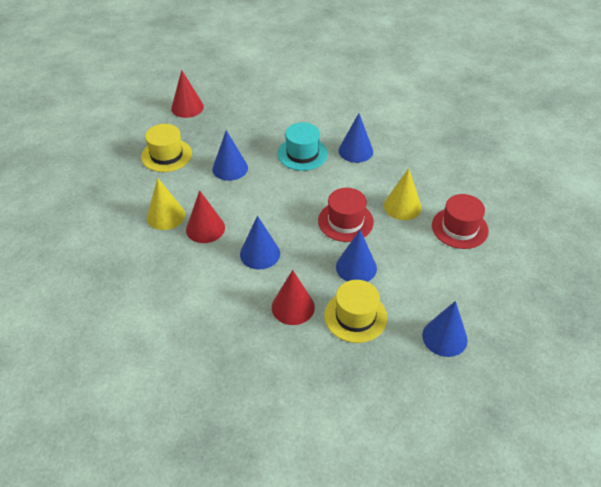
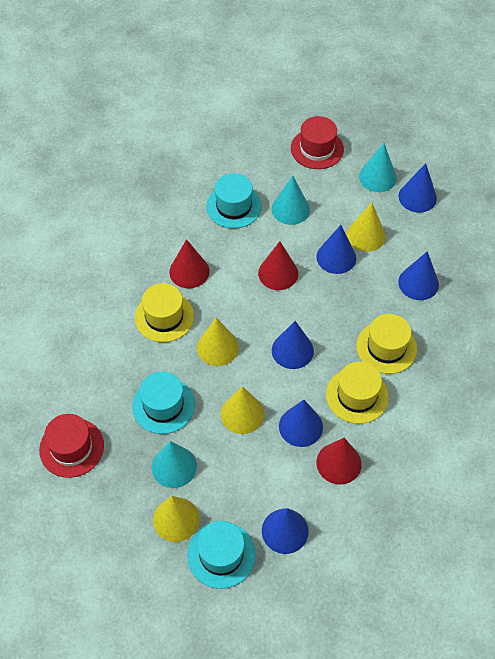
blue cone: [212,130,248,181] [240,216,280,269] [336,230,377,282] [338,113,373,163] [422,301,468,357] = 5 -> [262,508,309,554] [272,321,314,369] [279,400,323,447] [317,225,356,274] [398,163,437,213] [398,251,439,300] = 6
turquoise cone: none = 0 -> [152,441,197,488] [271,175,310,225] [359,143,397,192] = 3
turquoise hat: [277,122,328,171] = 1 -> [132,372,195,434] [187,521,256,589] [206,173,262,229] = 3
yellow cone: [147,178,185,230] [384,168,422,220] = 2 -> [153,496,200,542] [197,318,239,366] [221,386,265,434] [347,203,386,252] = 4
yellow hat: [141,124,192,172] [324,280,387,343] = 2 -> [135,283,194,342] [326,362,389,424] [356,314,417,374] = 3

